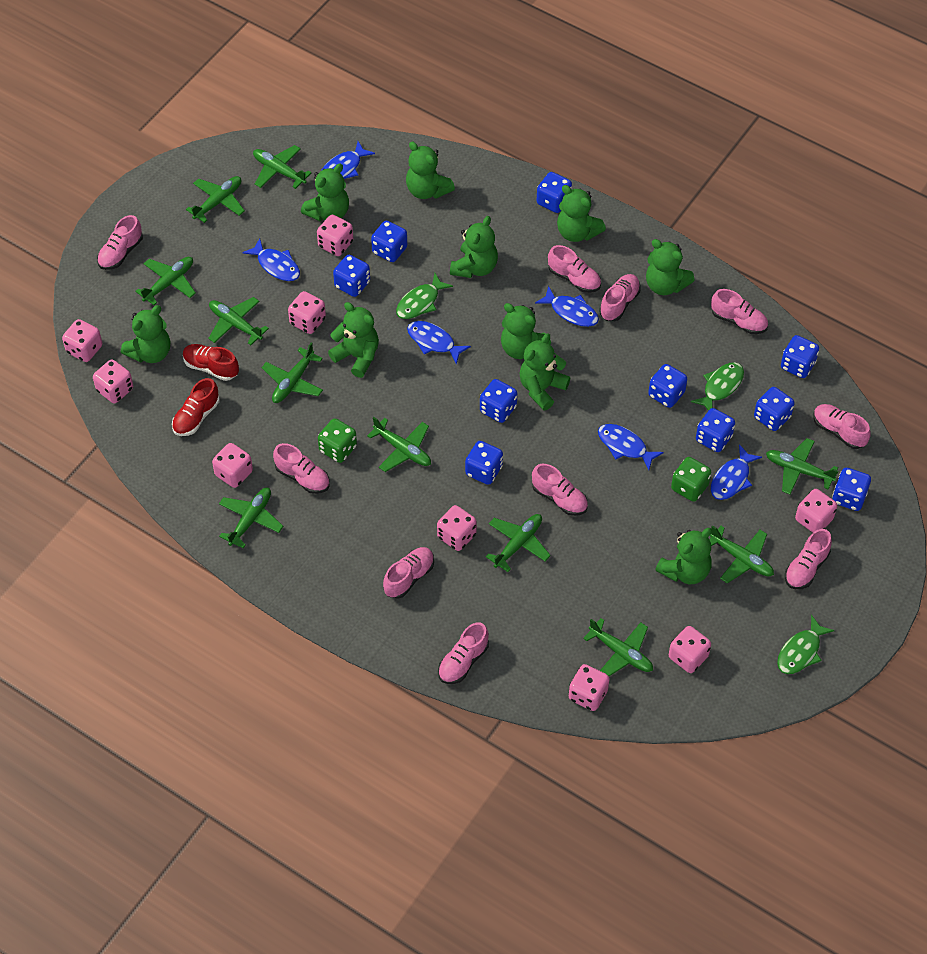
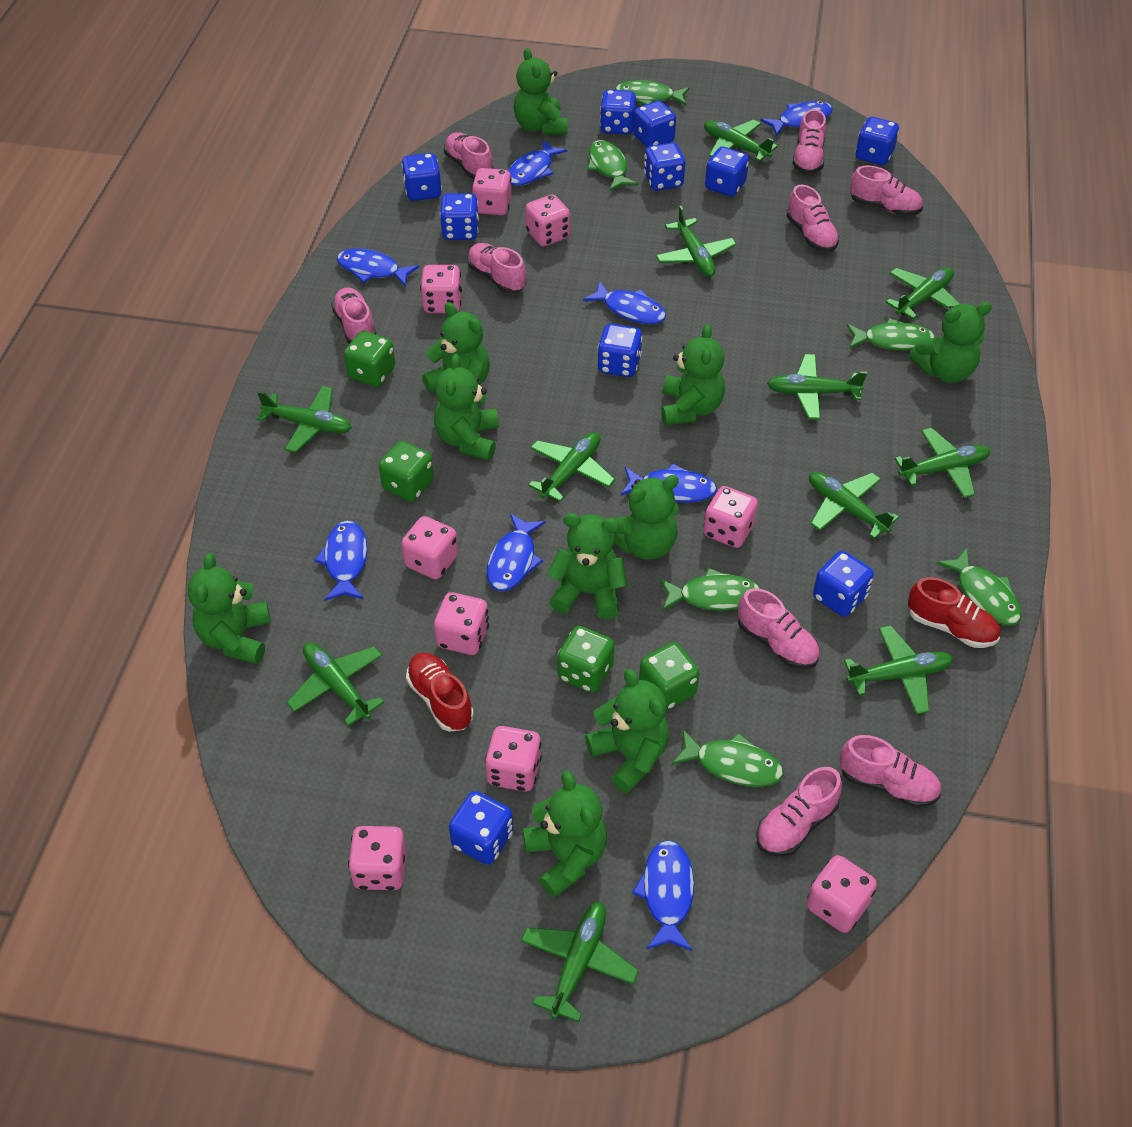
blue fish: [242,238,300,281] [321,141,375,179] [407,321,471,364] [535,286,599,327] [598,424,664,470] [711,444,762,500] = 6 -> [314,521,368,601] [337,249,419,287] [487,513,546,591] [508,140,567,186] [583,281,666,324] [621,463,717,503] [632,840,694,951] [760,101,833,136] = 8
green dice: [318,418,357,463] [671,457,711,502] = 2 -> [344,331,395,387] [379,441,434,502] [557,626,615,693] [639,642,700,710] = 4
green fish: [396,273,453,319] [691,362,744,411] [777,615,835,674] = 3 -> [587,140,638,191] [615,80,689,105] [660,568,760,611] [671,730,784,787] [847,318,935,351] [937,548,1022,626] = 6
pink shoe: [97,215,143,270] [273,443,330,494] [383,547,434,599] [438,623,489,684] [532,464,588,516] [548,245,601,293] [599,274,640,321] [711,289,768,334] [785,529,832,589] [814,404,871,449] = 10 -> [331,287,376,344] [444,132,494,179] [467,243,526,293] [738,588,820,669] [757,767,842,857] [787,184,839,252] [793,109,826,174] [840,735,941,808] [850,166,923,216] = 9

